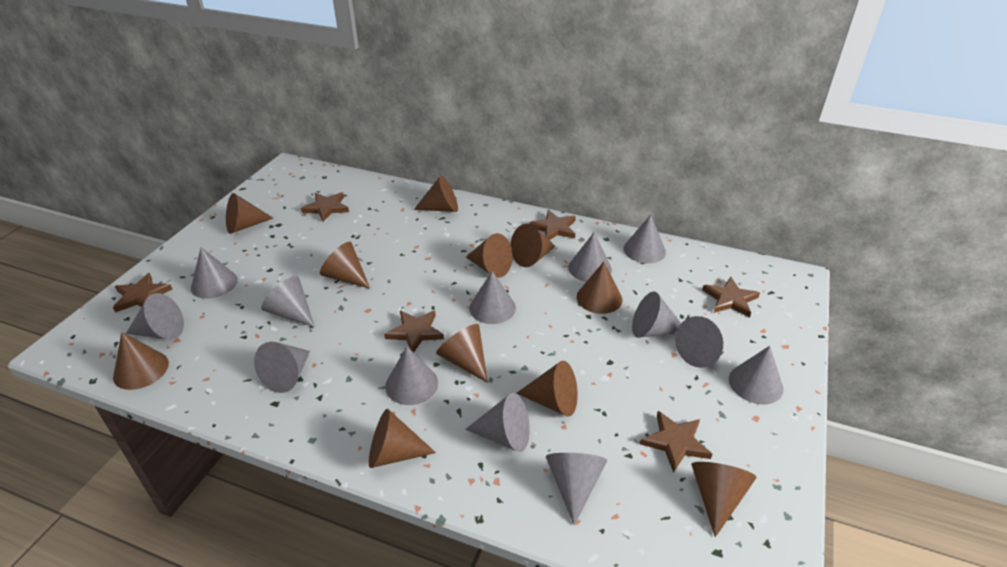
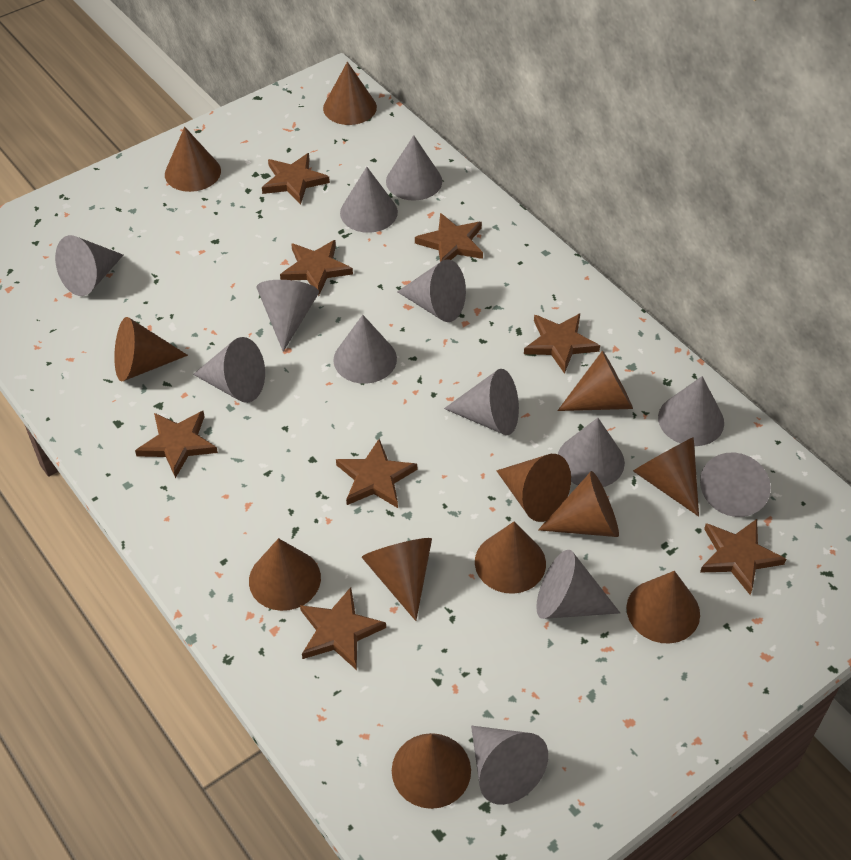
brown cone: [113,332,169,390] [226,193,273,234] [320,242,370,289] [369,409,436,468] [414,176,458,212] [436,324,488,383] [466,233,513,278] [511,224,556,267] [517,361,578,417] [577,262,623,314] [691,462,757,537] = 11 -> [114,317,188,382] [165,127,221,192] [249,538,321,611] [323,62,377,125] [362,538,432,621] [392,733,471,809] [475,521,546,594] [496,454,571,522] [538,471,619,537] [557,350,633,411] [626,571,700,643] [633,437,699,517] = 12
brown star: [113,273,172,312] [301,192,349,222] [384,311,444,353] [529,210,576,240] [640,411,712,473] [702,277,760,318] = 6 -> [135,411,218,478] [262,153,330,205] [280,240,353,296] [300,587,386,670] [336,439,417,508] [415,213,483,262] [524,313,600,374] [700,519,786,595] = 8

